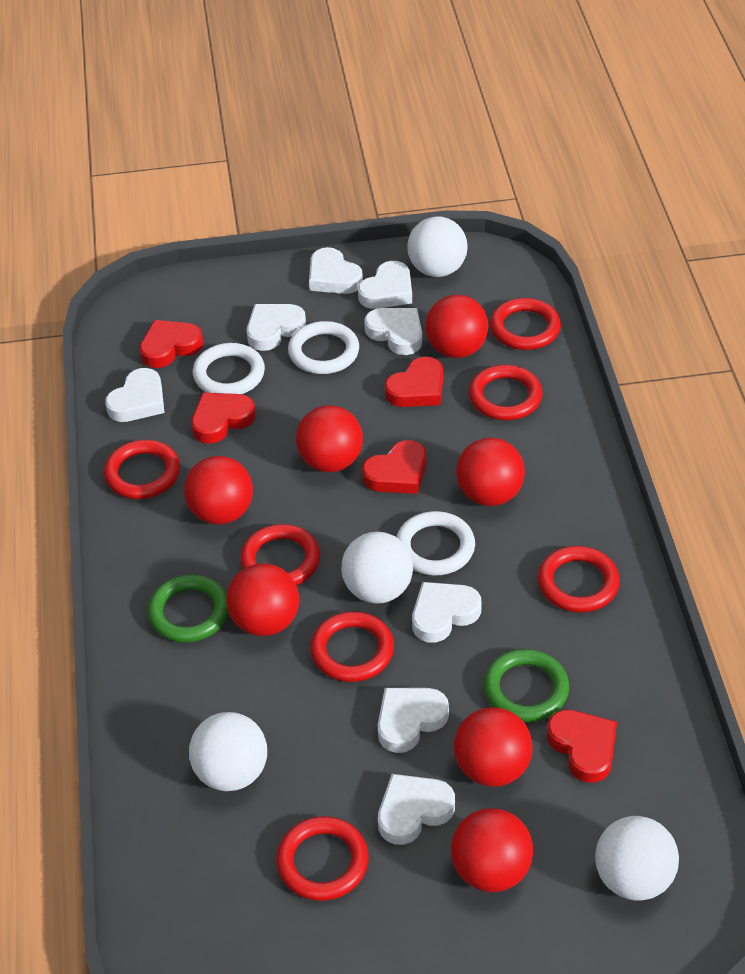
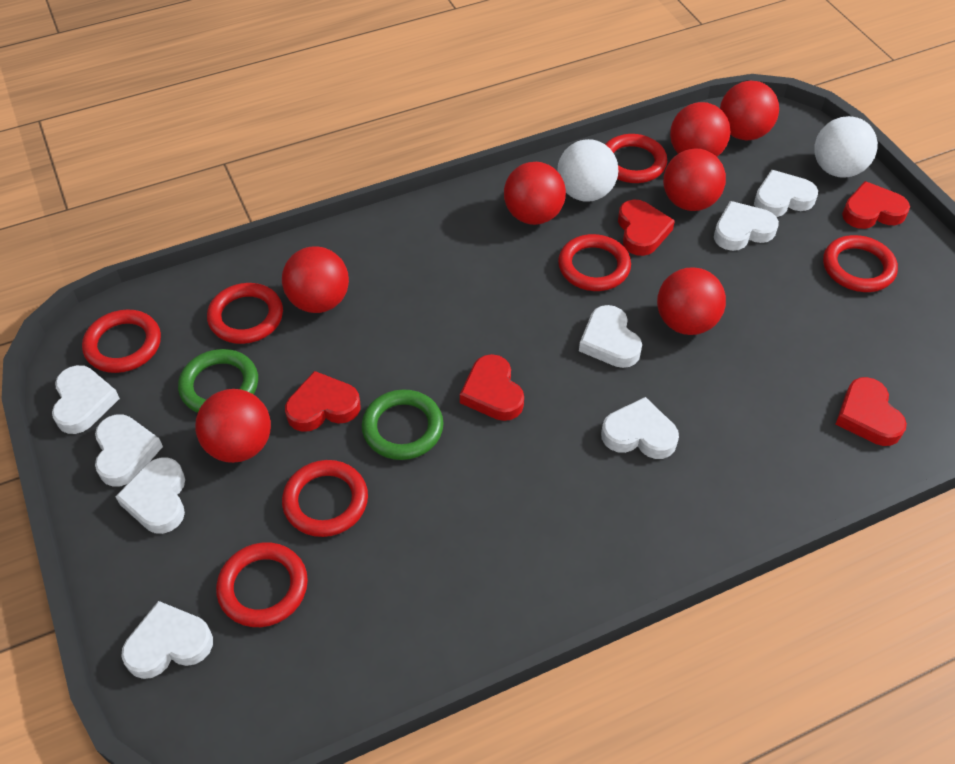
white ball: [189,712,267,791] [341,531,413,604] [407,216,468,277] [595,816,679,901] = 4 -> [557,139,618,202] [814,116,878,178] = 2
white ring: [193,343,265,394] [288,321,359,374] [397,511,475,575] = 3 -> none = 0

